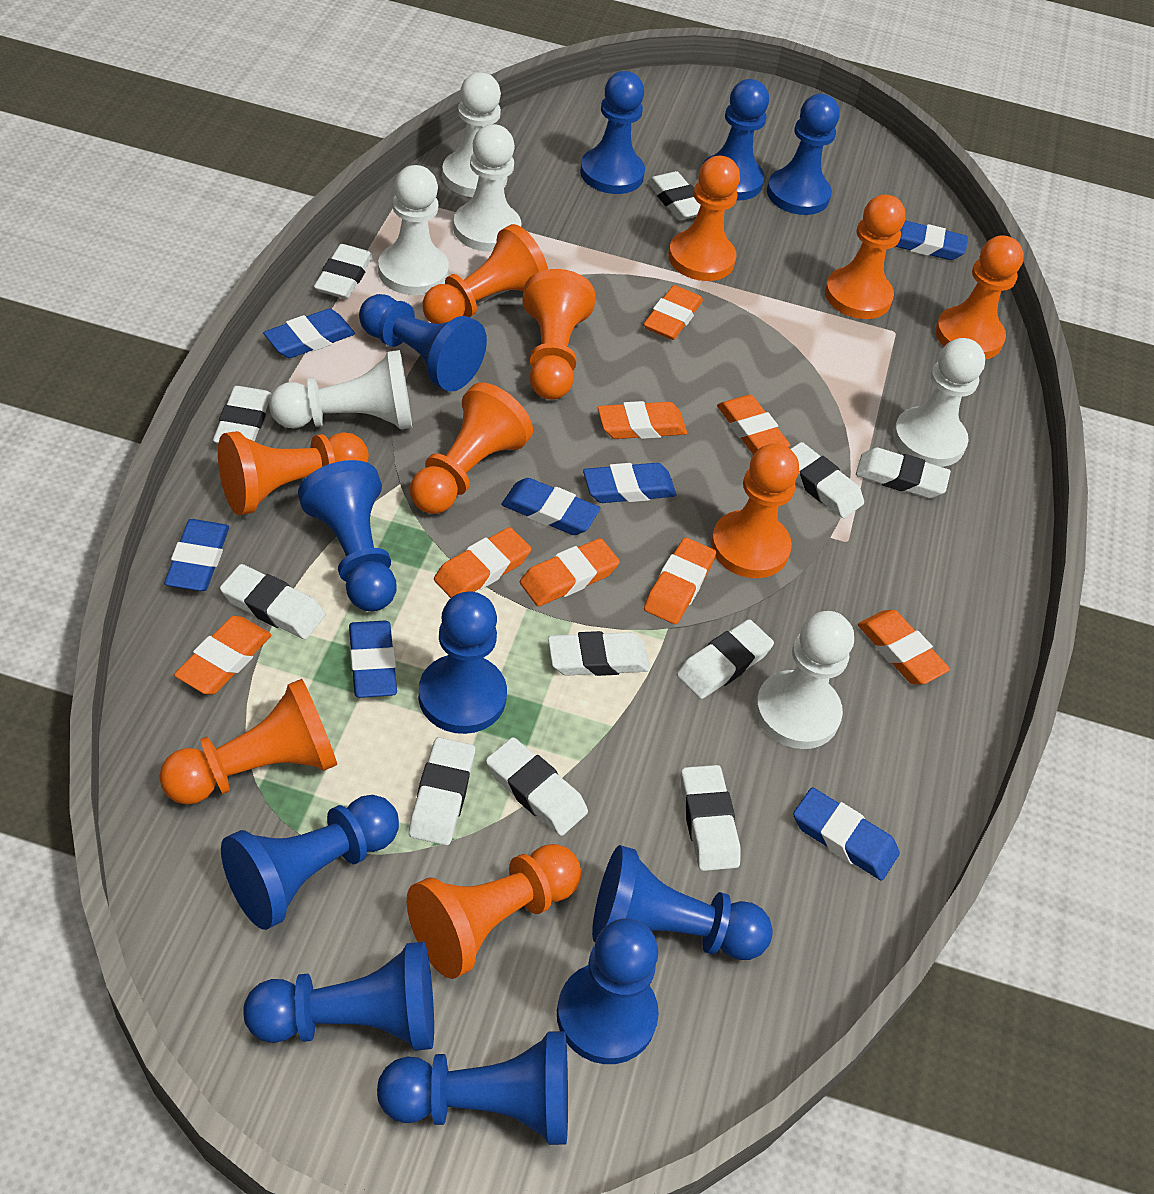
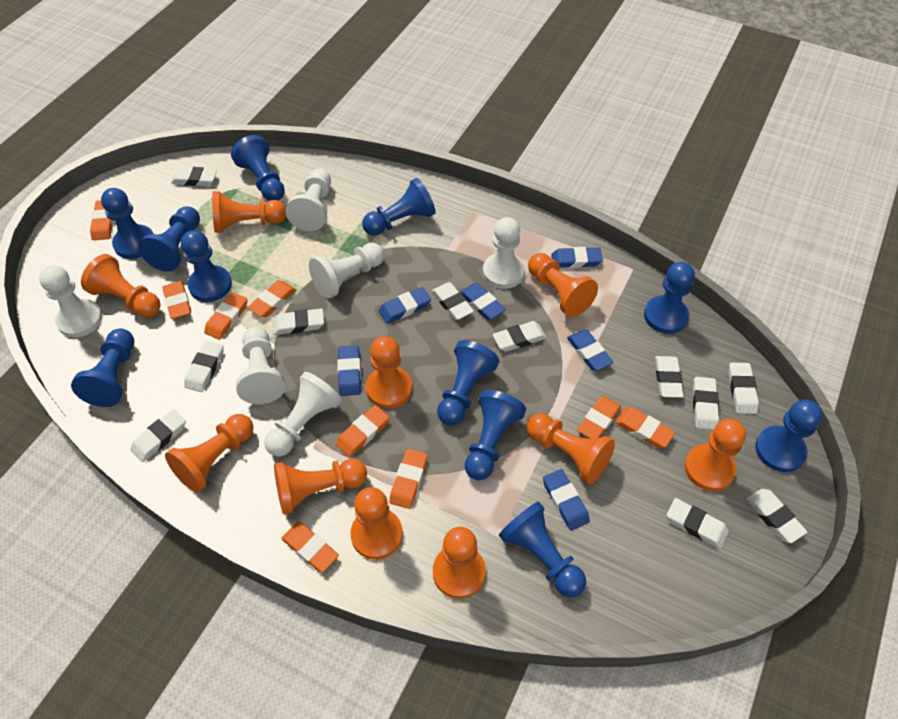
blue eraser: [164,519,229,591] [263,309,355,358] [349,621,397,698] [501,478,600,535] [583,463,676,503] [793,787,900,880] [895,220,968,260] = 7 -> [337,345,361,396] [379,287,431,324] [461,283,506,320] [543,469,590,531] [551,247,603,268] [567,330,613,371] = 6
orange eraser: [174,616,271,694] [434,527,531,598] [520,538,620,606] [598,401,687,439] [643,285,703,340] [644,537,716,624] [717,395,790,455] [858,610,950,685] = 8 -> [90,200,114,240] [162,281,191,319] [204,292,248,340] [247,280,296,317] [281,522,339,572] [336,405,389,457] [389,449,428,509] [577,396,621,439] [615,407,675,448] = 9

